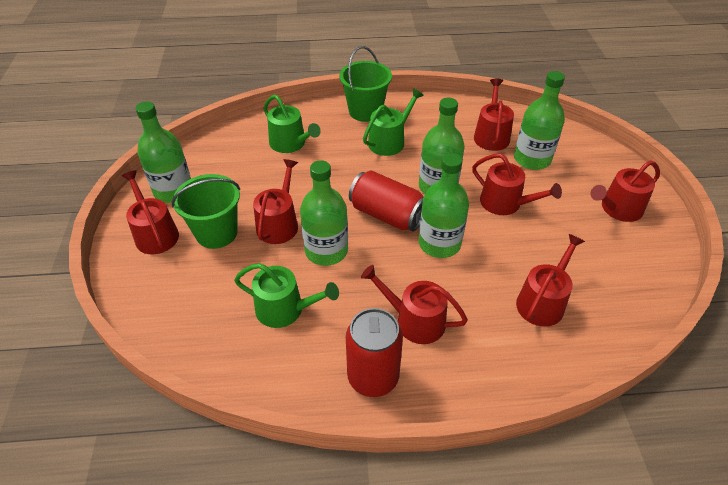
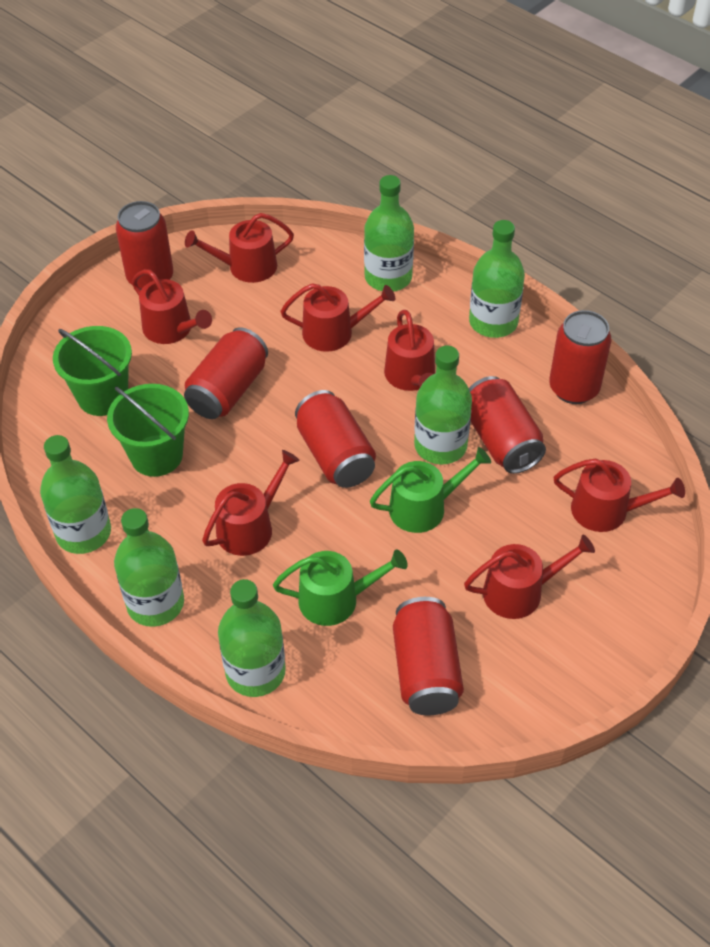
green bottle: [135,101,191,203] [300,160,348,266] [418,153,469,258] [419,98,465,194] [514,71,565,170] = 5 -> [40,435,111,554] [114,508,184,627] [218,579,286,697] [364,175,414,292] [414,346,472,464] [469,220,525,338] = 6
green watering can: [234,263,339,328] [263,95,321,153] [363,88,424,156] = 3 -> [273,550,408,626] [370,447,491,533] = 2
red can: [346,308,403,397] [349,170,424,231] = 2 -> [116,201,173,290] [184,327,268,419] [295,390,376,488] [393,597,464,715] [469,376,546,474] [549,310,611,404] = 6

